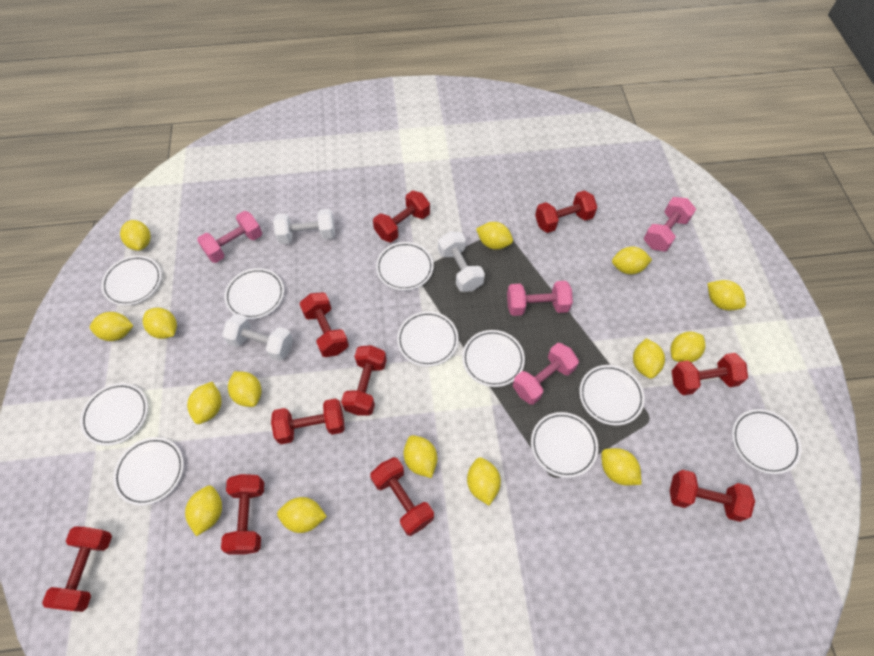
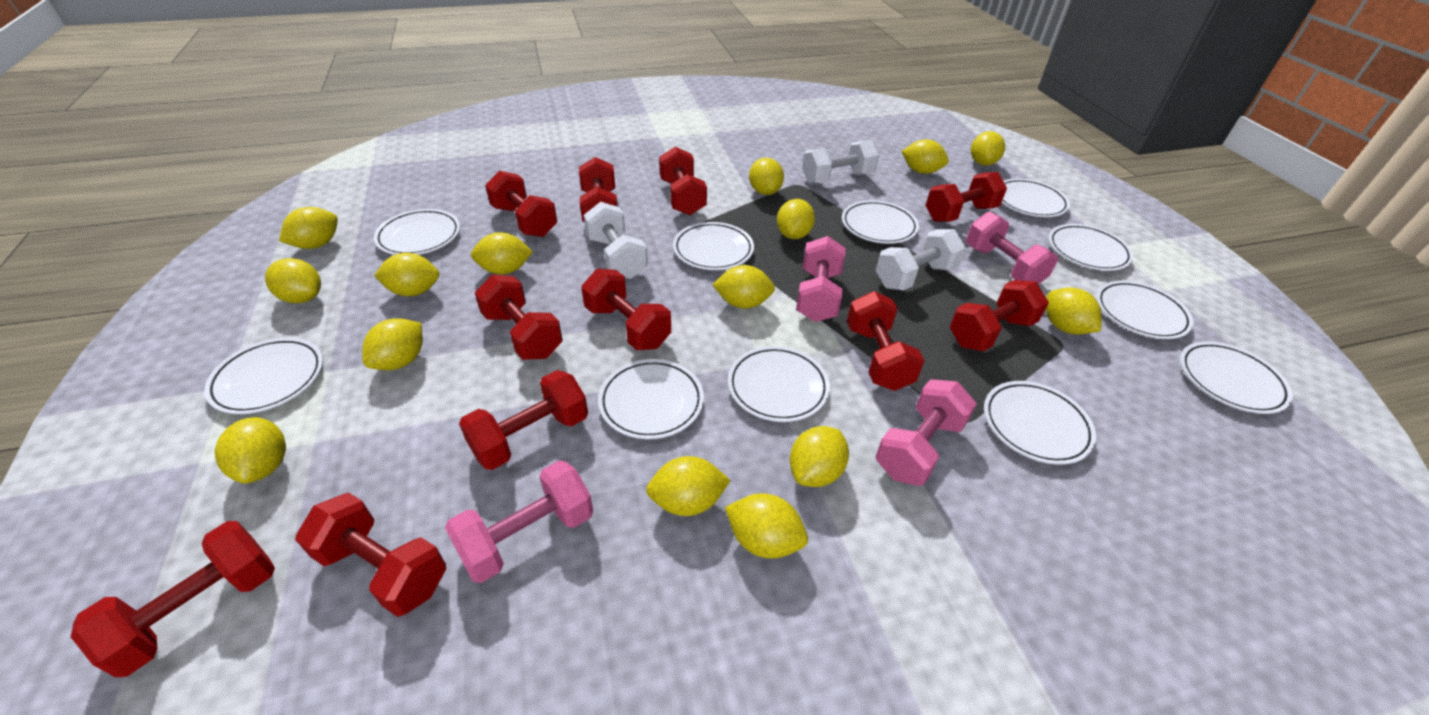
red dumbbell: [42,527,112,612] [221,474,264,554] [271,398,345,444] [299,292,349,357] [341,345,387,416] [370,457,434,536] [373,191,430,242] [535,190,597,233] [670,470,755,522] [672,353,748,395] = 10 -> [71,521,275,678] [295,492,446,617] [459,370,588,470] [475,274,563,360] [485,170,557,237] [579,157,617,222] [581,269,671,350] [659,147,707,215] [847,291,925,391] [925,172,1007,222] [950,280,1049,351] = 11
white plate: [80,383,148,446] [101,256,162,306] [113,437,184,506] [224,268,284,319] [376,242,434,291] [397,311,459,367] [462,330,525,387] [531,412,598,478] [579,365,645,426] [732,409,801,474] = 10 -> [204,337,323,414] [374,209,460,255] [598,359,704,439] [673,222,754,270] [728,346,830,422] [842,200,919,244] [984,381,1096,465] [1002,178,1070,217] [1049,224,1134,271] [1096,281,1194,339] [1180,341,1293,414] = 11

